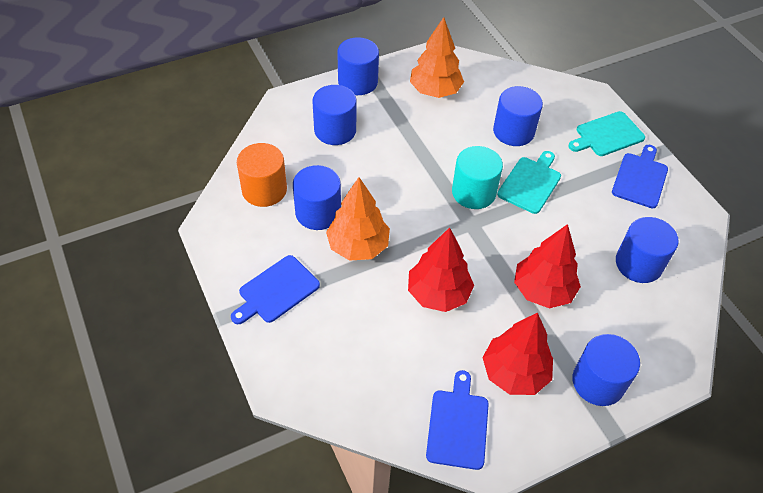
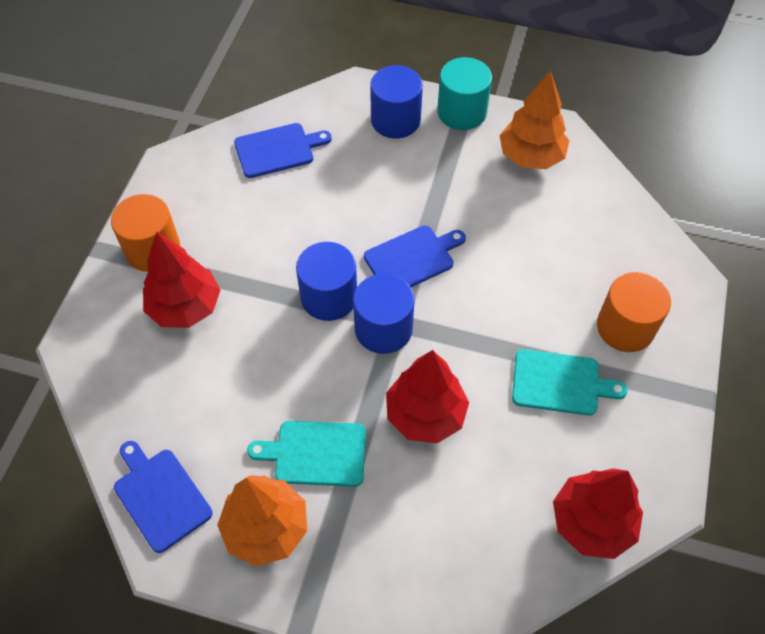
blue cylinder: [293,165,341,230] [312,85,356,145] [337,37,379,95] [493,86,543,146] [572,334,640,406] [616,217,679,283] = 6 -> [296,242,357,321] [353,274,415,354] [370,65,423,138] = 3
orange cylinder: [237,143,287,207] = 1 -> [111,194,180,272] [597,272,671,352] = 2

